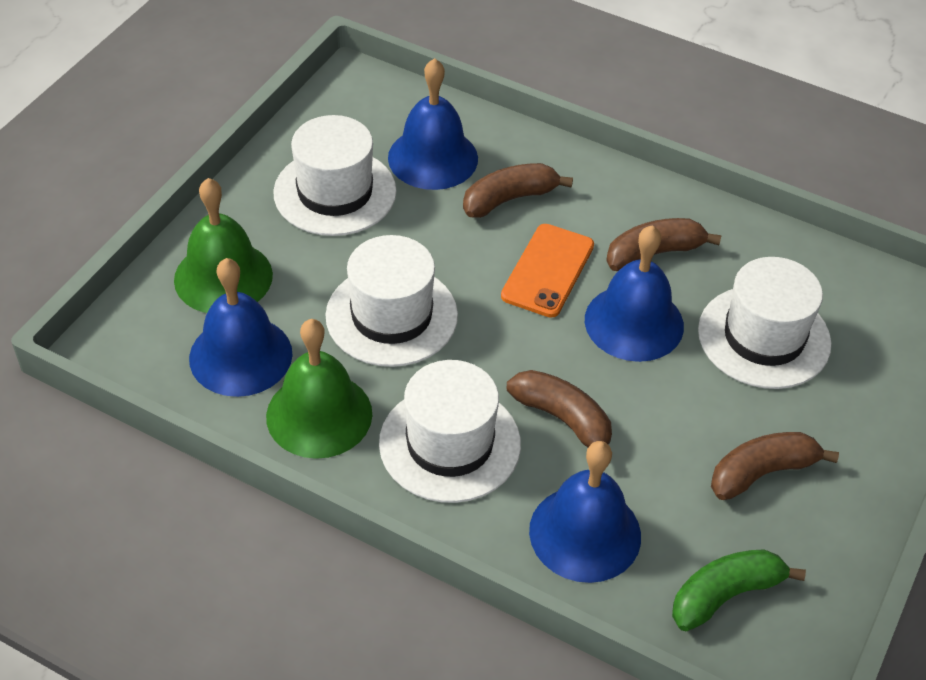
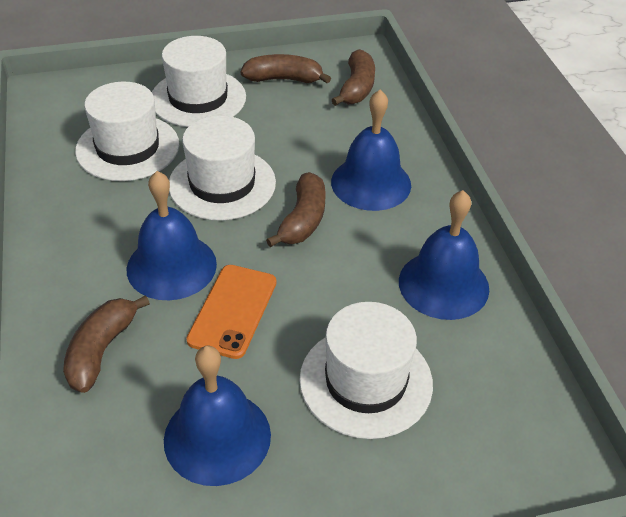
green banana: [672,549,806,631] = 1 -> none = 0
green bell: [174,178,273,313] [266,319,372,459] = 2 -> none = 0

